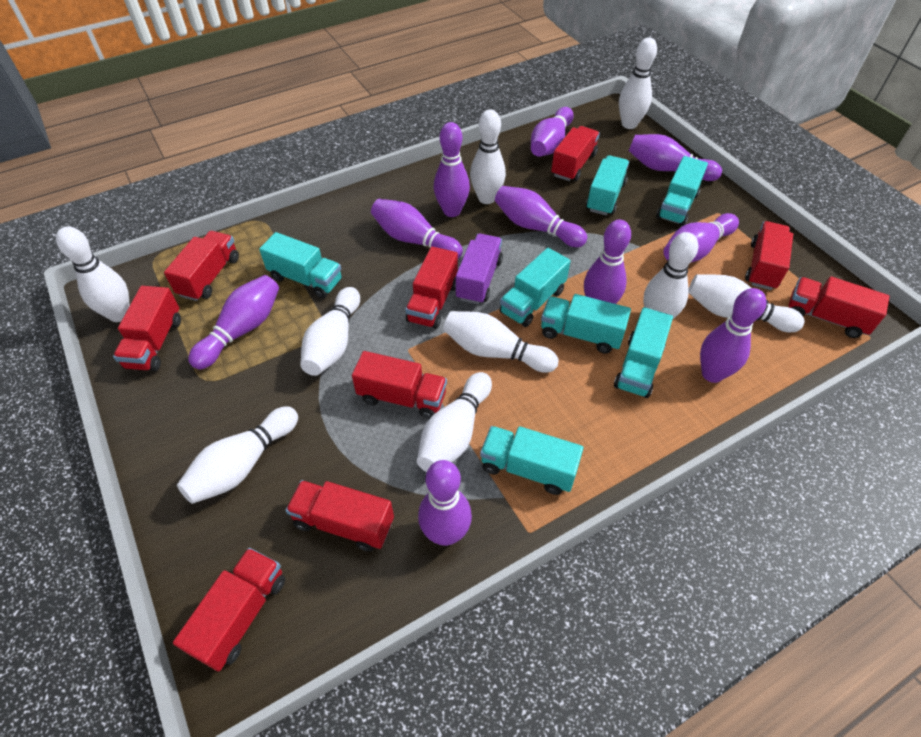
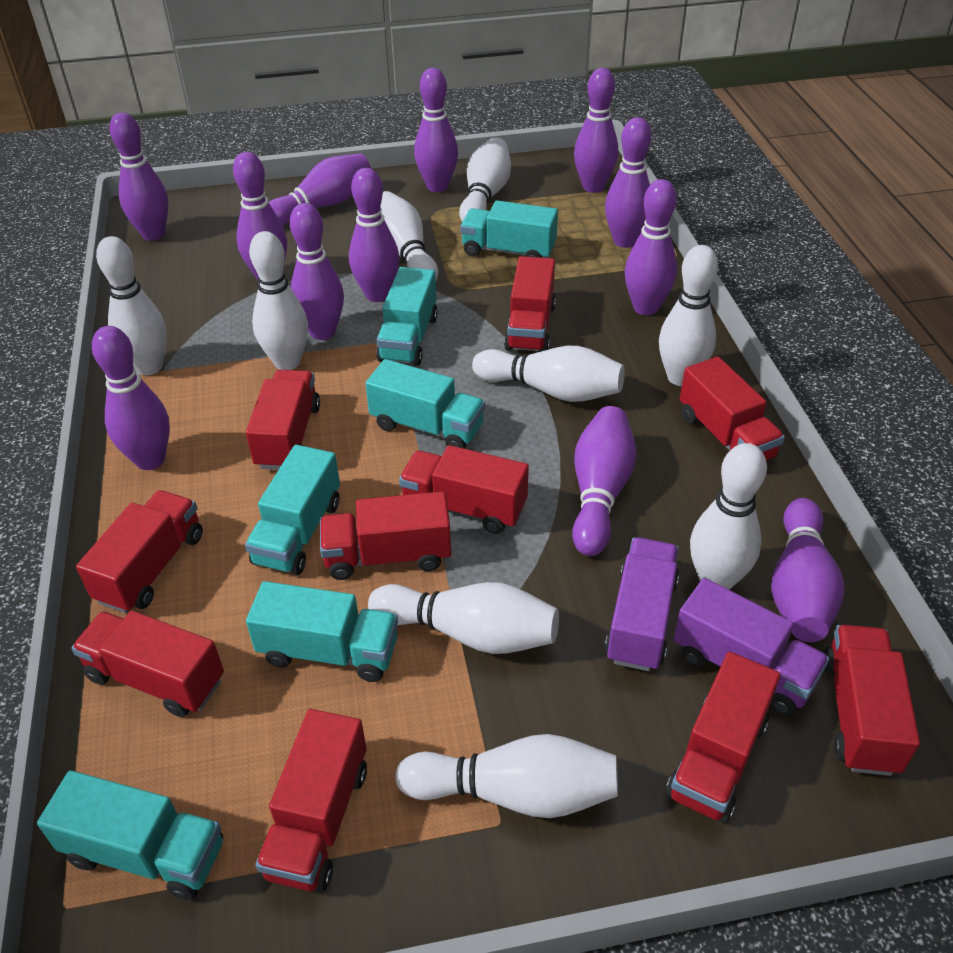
purple bowling pin: [188,275,279,369] [371,199,463,259] [418,460,472,546] [434,122,470,217] [495,186,587,247] [531,107,574,157] [584,220,631,304] [629,134,722,181] [663,213,739,262] [700,288,767,383] = 10 -> [92,326,170,470] [109,112,169,241] [233,152,287,281] [269,153,371,226] [290,203,344,340] [349,168,400,302] [414,68,458,192] [572,406,636,556] [574,68,618,193] [605,117,651,248] [625,179,677,315] [771,498,844,642] = 12
purple truck: [456,234,503,304] = 1 -> [605,537,679,671] [674,578,829,716] = 2
red truck: [113,286,181,371] [164,231,239,301] [173,548,285,672] [286,480,394,552] [352,351,447,419] [405,247,458,329] [551,126,600,181] [745,221,793,290] [789,276,890,338] = 9 -> [71,611,224,717] [76,490,203,613] [246,370,320,470] [255,709,367,892] [320,491,451,580] [399,445,529,534] [504,256,556,351] [666,652,780,823] [680,357,785,461] [824,625,920,776] = 10
turquoise truck: [259,232,342,299] [480,426,584,495] [499,248,571,327] [541,294,631,354] [586,155,629,216] [614,307,673,398] [656,156,708,226] = 7 -> [37,770,223,900] [245,445,340,575] [246,581,398,682] [365,359,485,449] [376,267,438,366] [460,200,558,258] = 6

